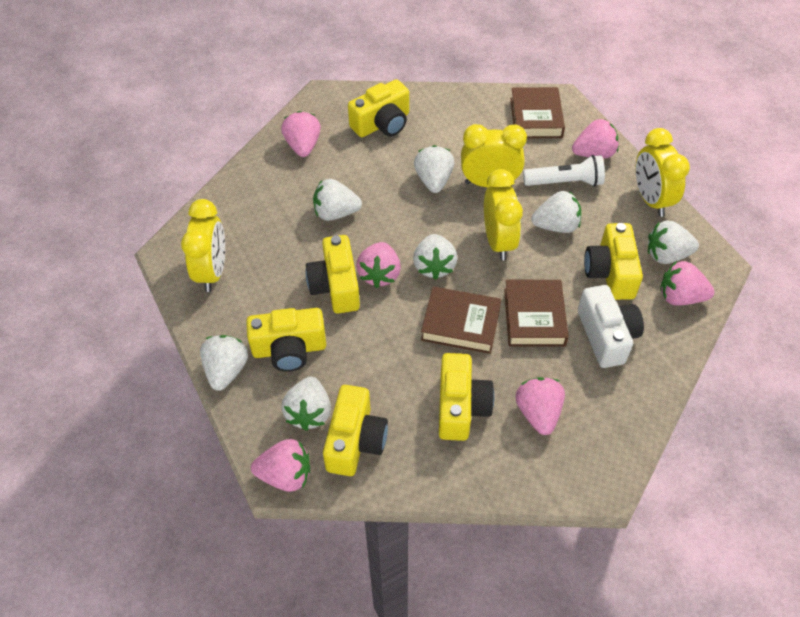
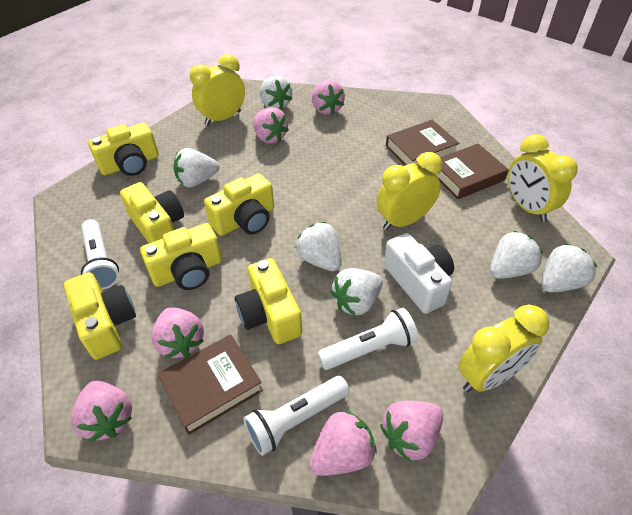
white flashlight: [523,155,605,187] = 1 -> [81,219,119,290] [243,376,349,456] [317,308,418,370] = 3
white strawberry: [200,335,248,391] [281,377,331,431] [313,179,362,221] [413,234,457,280] [414,145,455,193] [531,191,581,233] [648,220,699,264] = 7 -> [173,148,219,188] [260,76,292,110] [296,222,342,271] [331,268,383,316] [490,231,543,279] [541,243,597,292] = 6

